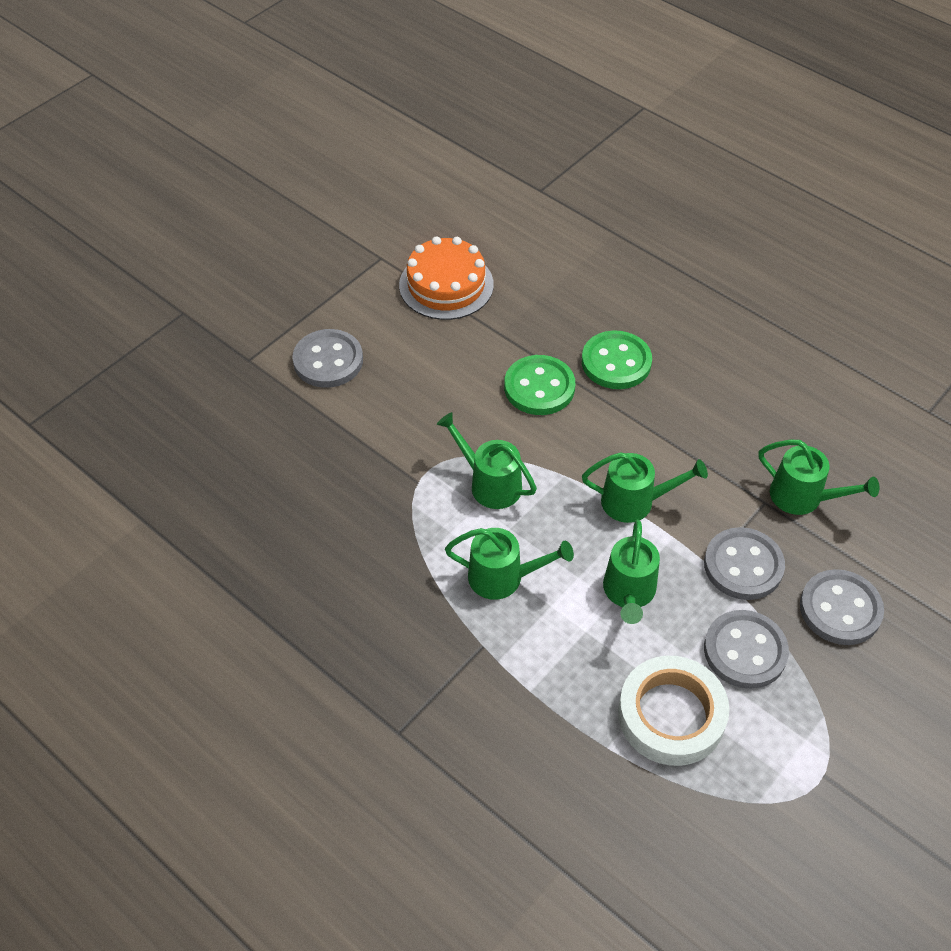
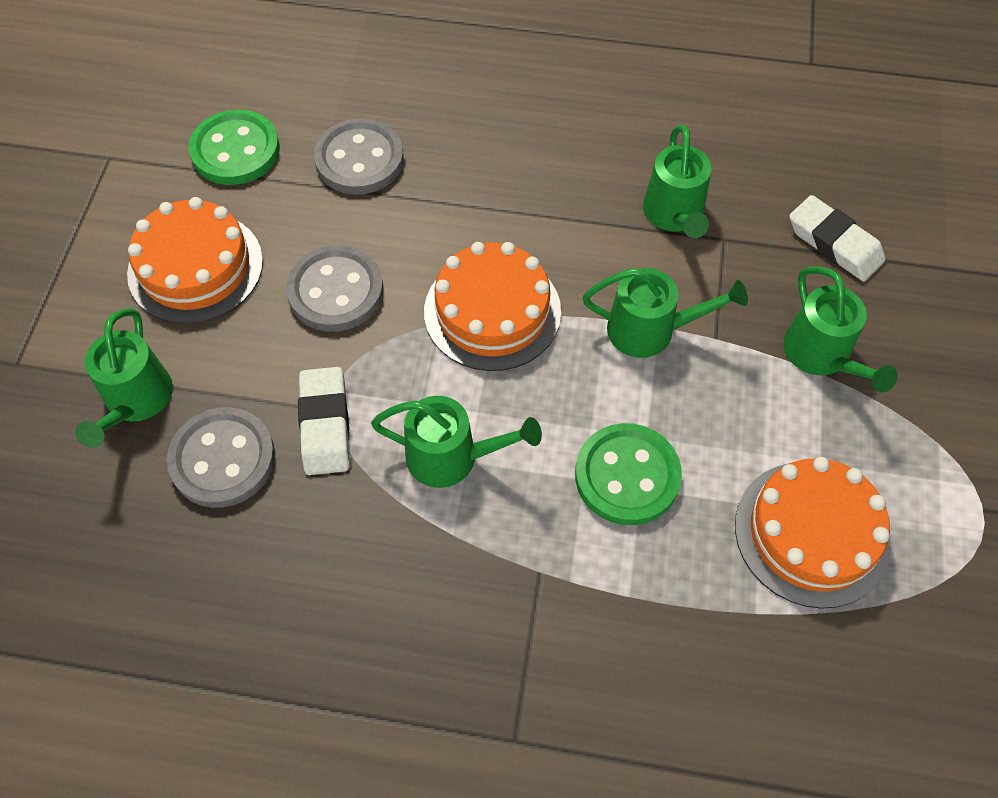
grey button: [292,329,363,388] [704,527,785,600] [704,610,789,689] [800,569,884,645] = 4 -> [167,407,275,508] [286,245,383,332] [314,118,404,195] = 3
orange cake: [399,236,494,320] = 1 -> [127,197,263,324] [424,242,561,371] [735,457,891,609] = 3
white eraser: none = 0 -> [298,367,350,475] [789,195,886,281] = 2
white tape: [618,656,729,766] = 1 -> none = 0

